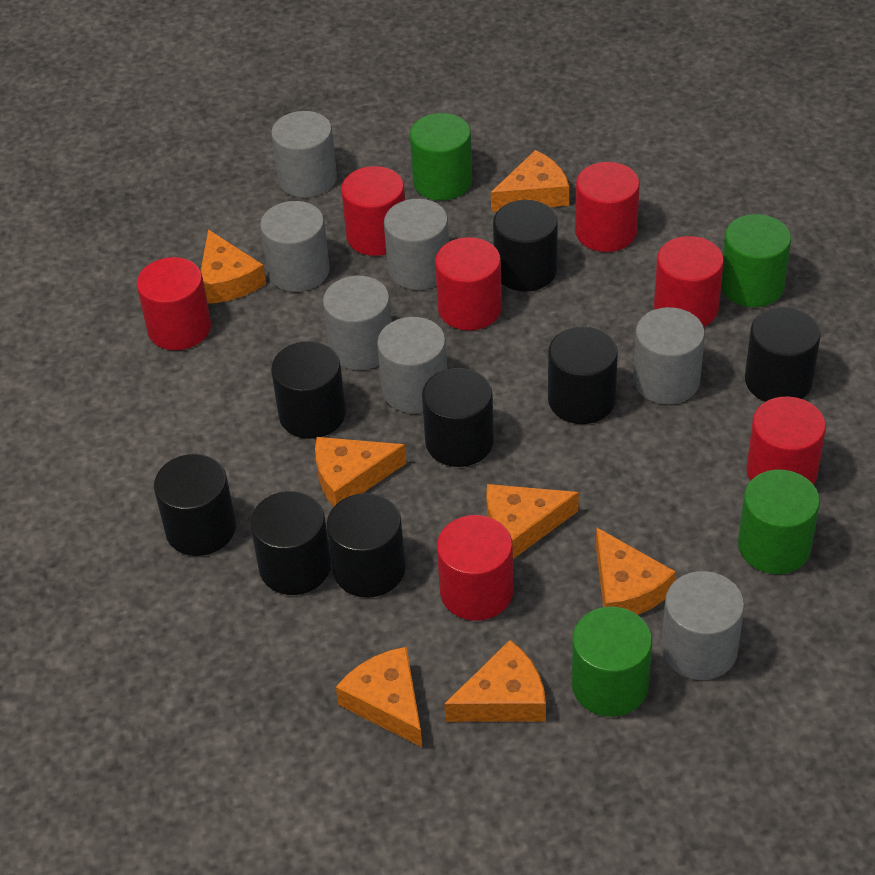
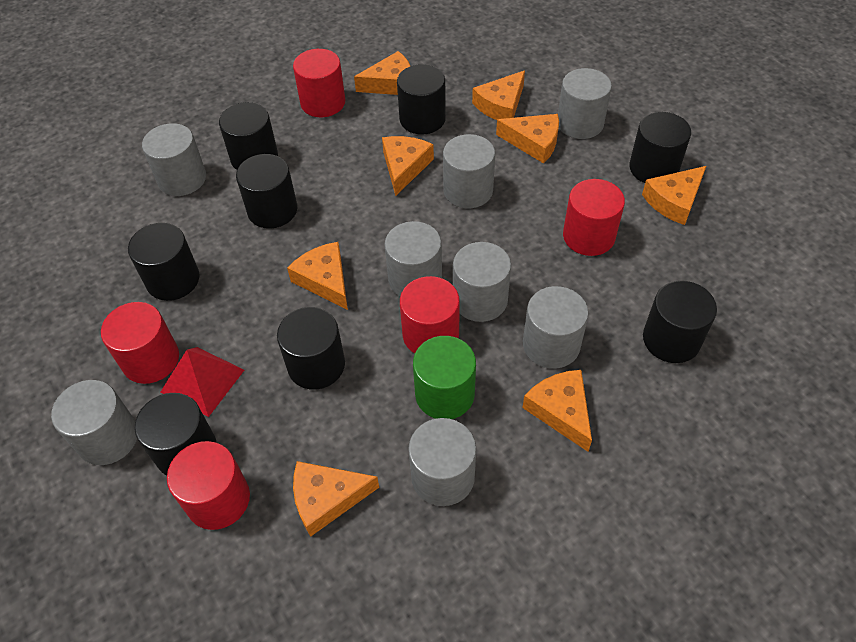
green cylinder: [410,113,473,200] [571,607,652,717] [721,214,791,307] [738,470,820,574] = 4 -> [413,336,476,419] = 1
grey cylinder: [260,201,330,292] [271,111,337,198] [323,276,392,370] [377,317,447,413] [384,199,449,290] [633,307,705,404] [661,571,744,680] = 7 -> [51,380,137,465] [142,123,206,196] [384,221,442,296] [408,418,476,506] [443,134,495,208] [453,242,511,322] [523,286,589,369] [558,68,612,139] = 8
orange cheese: [201,229,266,304] [315,437,406,506] [336,647,422,747] [444,640,546,722] [486,484,579,559] [491,150,569,212] [596,527,676,615] = 7 -> [287,242,348,310] [293,461,379,537] [354,51,410,95] [382,136,434,196] [472,71,525,120] [496,114,559,164] [522,370,592,452] [642,166,706,225] = 8
red cylinder: [137,257,211,350] [341,166,405,256] [435,237,502,331] [437,515,514,621] [575,162,640,252] [654,236,724,327] [746,397,826,485] = 7 -> [101,302,179,384] [167,441,250,530] [293,49,345,117] [400,276,460,353] [563,179,625,256] = 5
red pyramid: none = 0 -> [160,347,244,417] = 1

